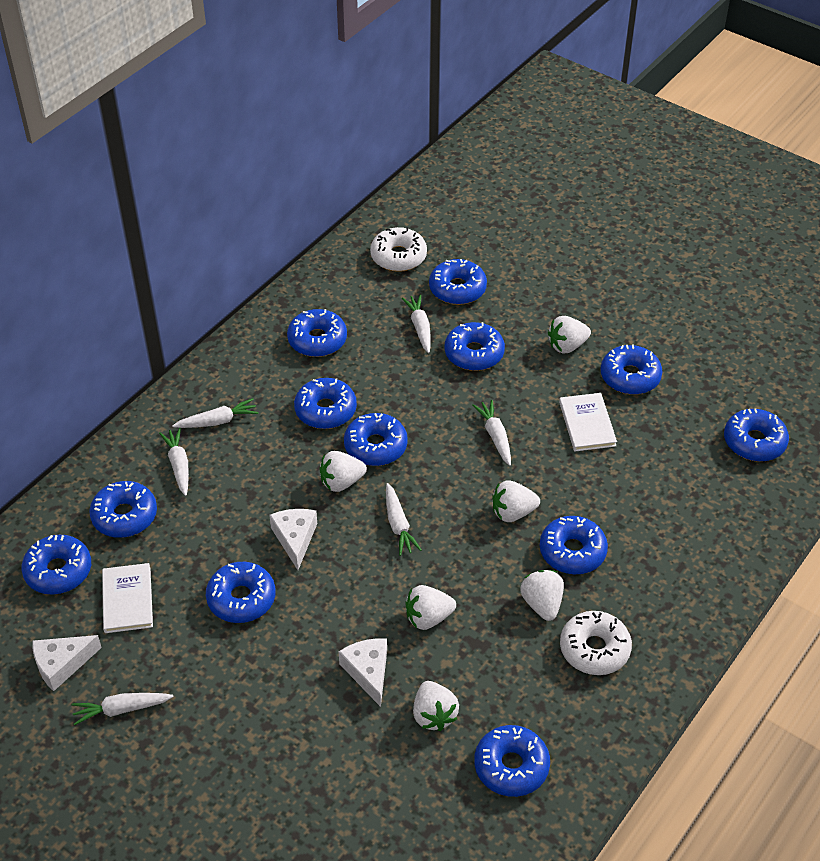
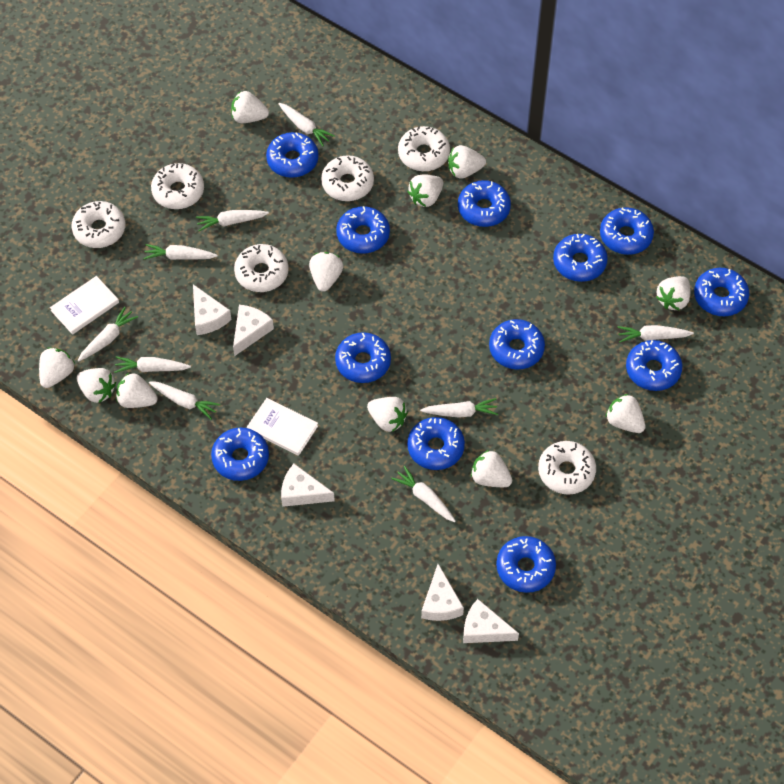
white carrot: [72,693,174,726] [159,428,189,496] [172,398,259,428] [386,483,422,556] [402,295,431,353] [472,400,511,466] = 6 -> [78,307,138,361] [114,356,191,373] [143,244,218,260] [149,381,220,419] [196,210,269,231] [278,103,335,146] [391,466,456,522] [420,398,498,418] [617,325,694,343] = 9
white cheese: [32,635,102,691] [269,509,317,570] [339,638,387,707] = 3 -> [193,284,232,335] [233,305,274,356] [281,464,335,507] [421,564,464,621] [463,599,519,643] = 5
white donut: [370,227,427,272] [560,611,632,675] = 2 -> [72,201,126,248] [151,163,204,209] [234,244,289,292] [321,155,374,201] [398,126,450,171] [538,441,596,495] = 6
white strawberry: [320,451,367,492] [406,585,456,630] [413,681,459,731] [492,480,540,522] [520,570,564,621] [548,316,591,354] = 6 -> [39,347,75,388] [77,368,116,403] [116,373,158,408] [231,91,269,123] [309,252,343,292] [367,397,408,432] [407,174,443,207] [448,145,486,179] [471,450,512,487] [606,394,645,433] [656,276,690,310] = 11

